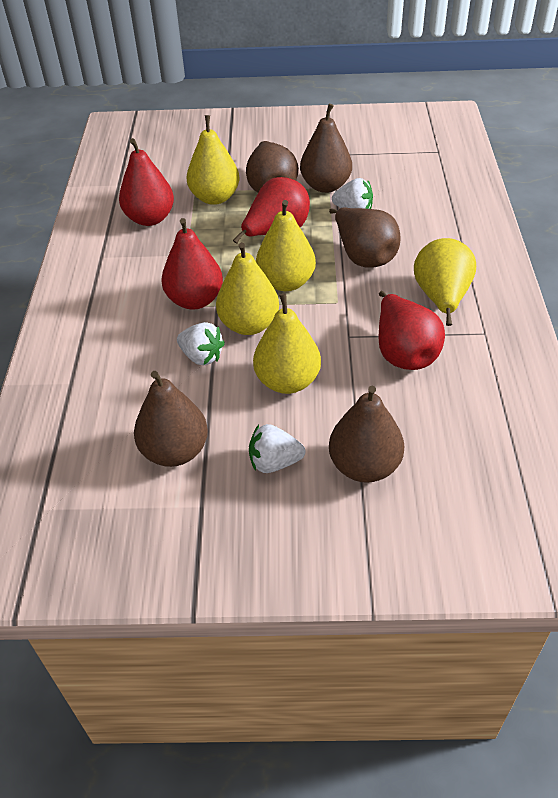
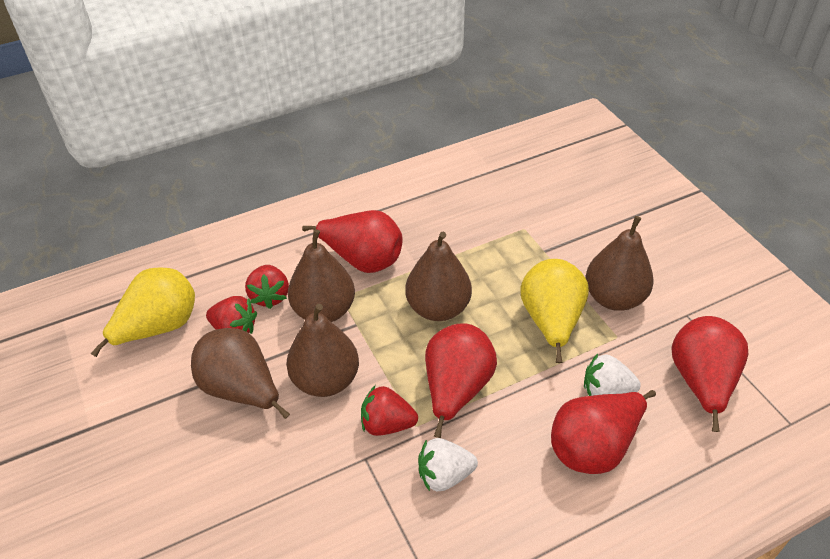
red strawberry: none = 0 -> [206,296,257,334] [245,265,289,309] [361,386,418,436] = 3
white strawberry: [177,322,225,365] [249,424,305,473] [332,178,373,209] = 3 -> [418,438,478,491] [584,354,641,396] = 2
yellow pear: [187,115,240,205] [216,242,279,335] [253,293,321,394] [256,200,316,291] [414,238,476,326] = 5 -> [91,267,195,357] [520,259,589,363] = 2

